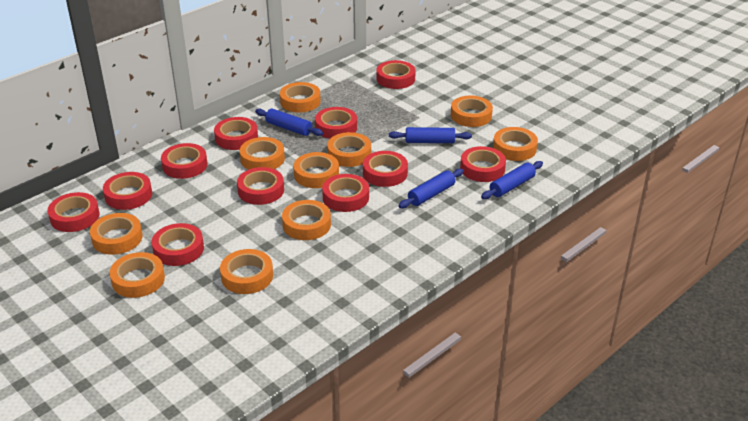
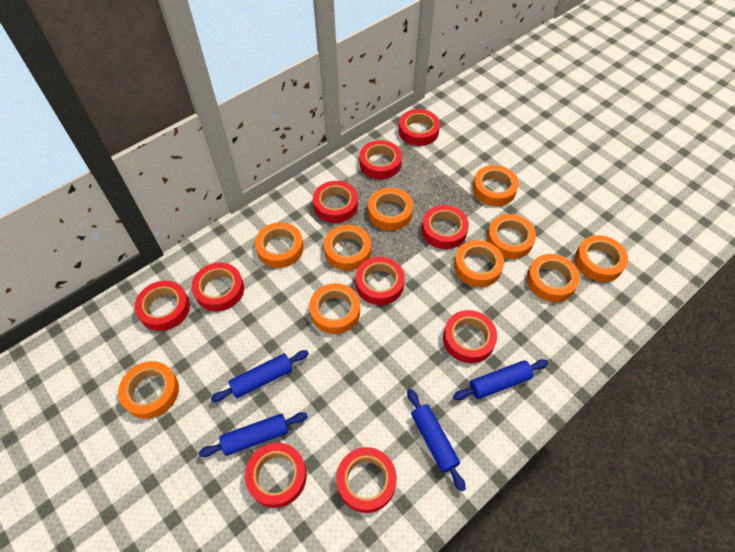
red tape: [47,192,100,232] [103,172,152,210] [151,223,204,266] [161,143,207,179] [214,117,258,150] [237,167,284,205] [315,107,357,139] [322,174,369,212] [363,151,408,187] [377,60,416,89] [460,146,506,182] = 11 -> [135,281,190,331] [192,263,244,312] [245,443,307,508] [313,181,358,223] [336,447,397,513] [355,257,405,305] [359,140,402,179] [399,109,440,146] [421,205,469,249] [443,310,497,363] = 10

